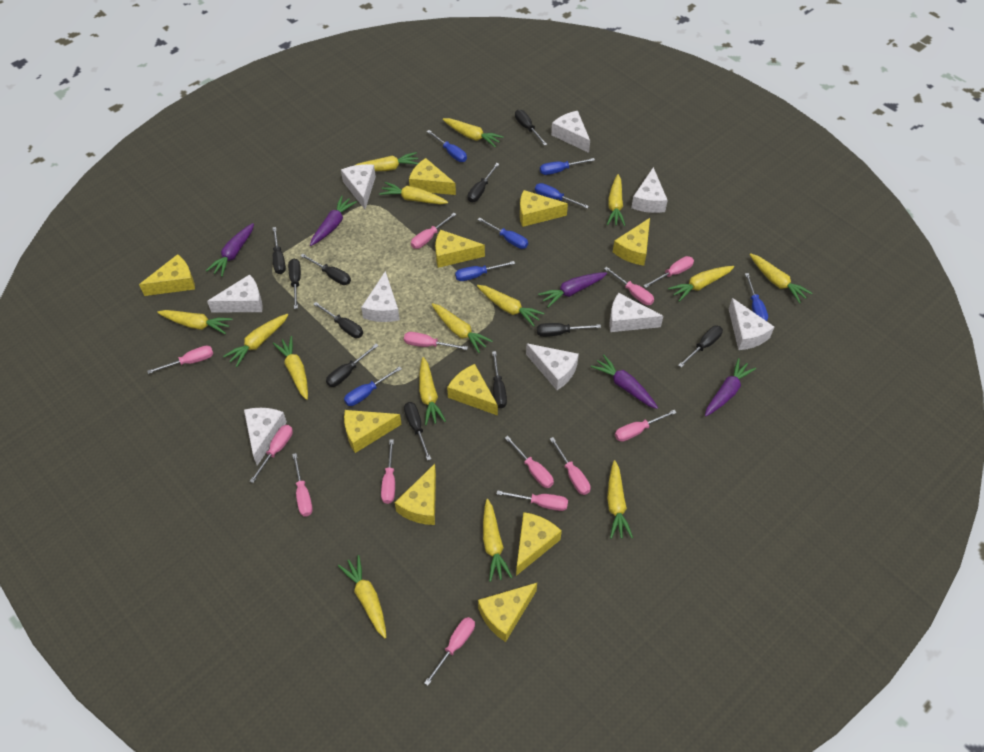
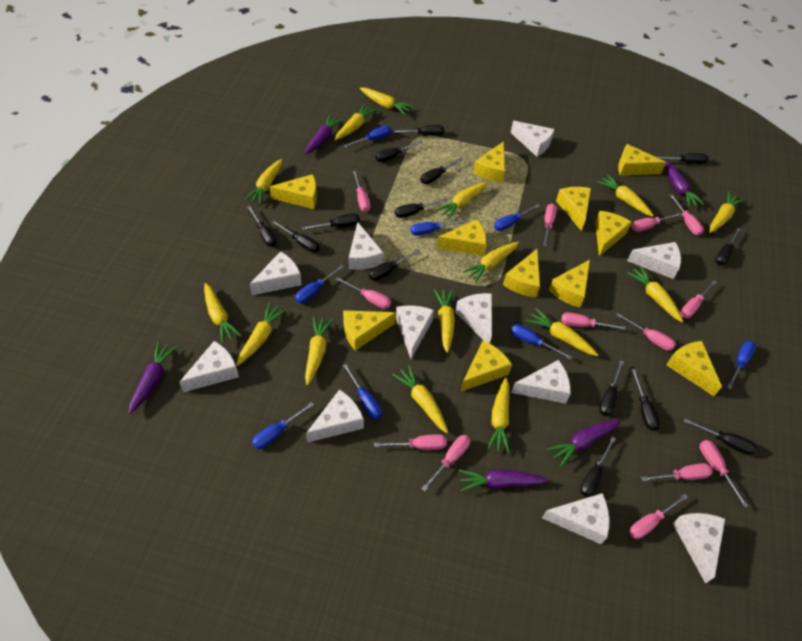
black screwdriver: [272,227,286,274] [288,259,301,309] [301,254,351,285] [313,302,363,338] [326,344,379,387] [404,402,431,460] [468,163,499,202] [492,351,507,408] [515,110,547,146] [537,323,601,337] [678,326,723,368] = 11 -> [247,206,277,247] [272,221,320,253] [302,213,360,230] [368,249,420,281] [375,141,423,162] [392,125,444,136] [395,198,448,218] [420,158,463,184] [580,437,616,497] [599,360,624,416] [631,369,660,431] [655,153,708,164] [684,419,756,455] [715,228,741,266] = 14
blue screwdriver: [344,366,402,406] [427,130,467,162] [455,261,515,281] [477,217,528,249] [535,183,589,209] [540,158,595,175] [745,273,768,321] = 7 -> [252,402,314,449] [295,265,344,303] [343,364,382,419] [344,126,391,147] [410,219,467,236] [494,204,540,231] [511,324,572,359] [727,341,756,389] = 8
white cheese: [207,274,263,313] [244,408,287,466] [341,164,376,209] [361,271,400,322] [526,343,579,390] [551,111,590,153] [610,293,663,332] [631,167,668,213] [729,298,774,350] = 9 -> [179,341,239,392] [249,251,302,295] [306,389,364,443] [349,222,384,270] [396,305,434,359] [455,293,492,343] [511,121,554,157] [511,360,571,404] [542,493,610,544] [627,242,681,279] [673,513,725,584] = 11
yellow cheese: [139,254,195,296] [344,410,402,453] [395,464,436,525] [409,158,456,195] [435,230,485,268] [447,364,498,416] [478,583,537,642] [516,512,562,576] [520,190,568,227] [613,218,650,266] = 10 -> [270,174,317,209] [343,310,396,351] [437,219,486,256] [461,340,512,392] [473,141,505,183] [503,249,540,297] [549,260,590,308] [556,187,591,231] [595,211,632,256] [618,144,666,176] [666,341,722,396] = 11

